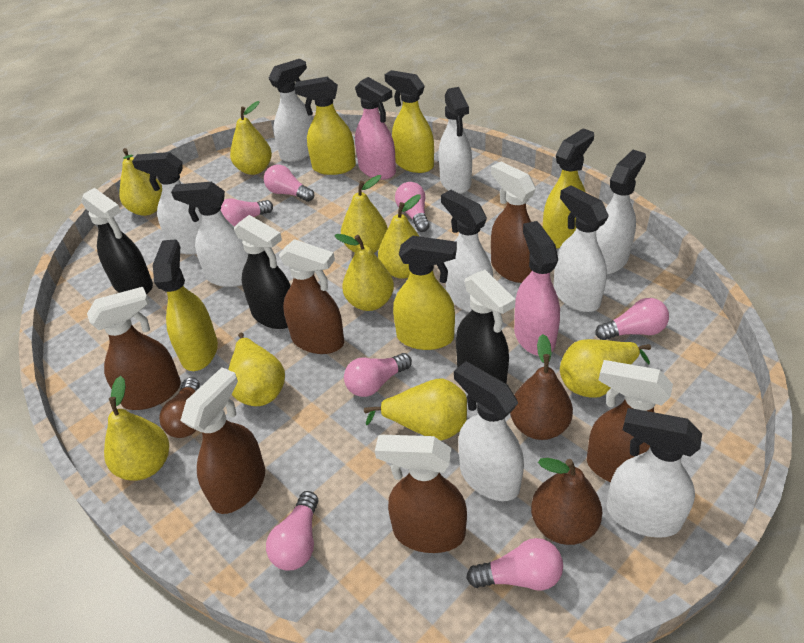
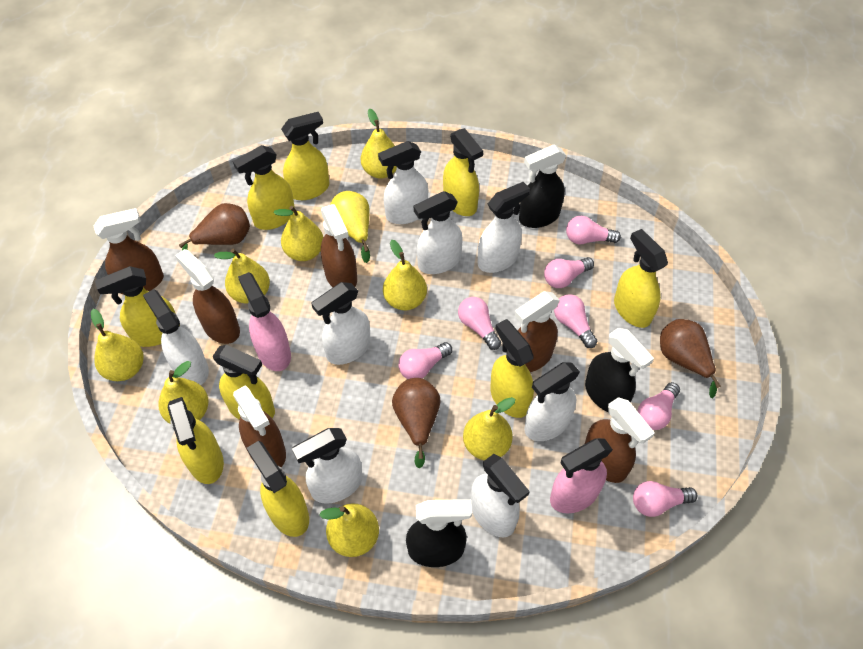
brown light bulb: [159,377,200,438] = 1 -> none = 0
brown pear: [510,334,573,440] [531,458,602,545] = 2 -> [179,203,250,250] [392,378,440,468] [660,319,721,398] = 3
white spray bottle: [132,152,202,255] [171,182,248,287] [268,59,313,162] [439,87,472,194] [441,190,493,312] [454,361,524,501] [553,186,609,312] [596,150,646,274] [607,408,702,538] = 9 -> [143,289,209,385] [292,428,362,504] [311,282,371,365] [378,141,428,224] [414,191,462,274] [471,454,530,537] [478,182,530,273] [524,362,580,441] = 8
yellow spray bottle: [153,239,218,371] [294,77,356,175] [385,70,434,173] [393,236,457,350] [543,128,594,248] = 5 -> [95,266,176,347] [168,397,224,484] [213,345,275,420] [233,145,295,230] [247,441,309,537] [281,112,329,200] [443,128,483,216] [490,319,534,418] [614,229,668,328] = 9

